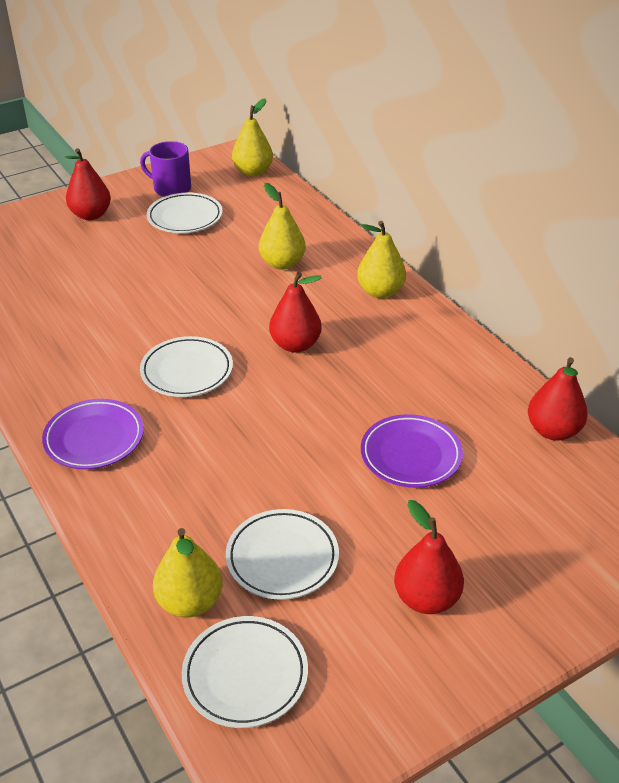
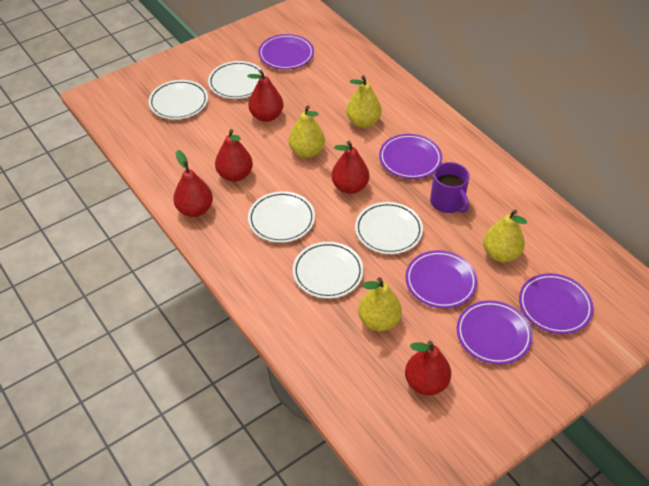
purple plate: [42,399,144,469] [361,414,463,488] = 2 -> [258,34,314,70] [379,134,442,179] [405,250,477,308] [457,300,533,365] [519,273,594,334] = 5
red pear: [64,148,111,220] [269,272,322,353] [394,500,464,614] [528,357,588,441] = 4 -> [173,150,213,217] [215,129,253,182] [247,70,284,122] [331,141,369,194] [405,341,451,395] = 5
white plate: [140,336,233,397] [147,193,223,233] [182,616,308,728] [226,509,339,600] = 4 -> [149,80,208,120] [208,61,265,99] [248,191,315,243] [293,242,364,299] [355,202,423,254] = 5

